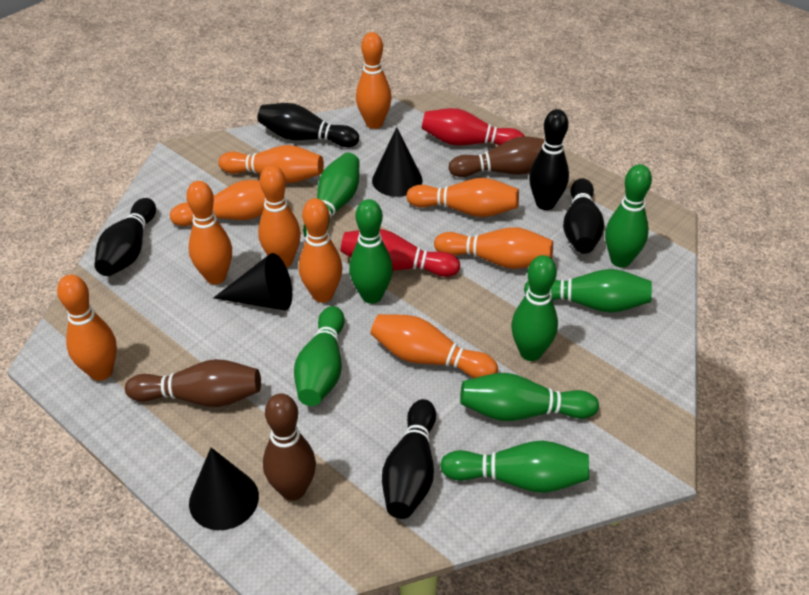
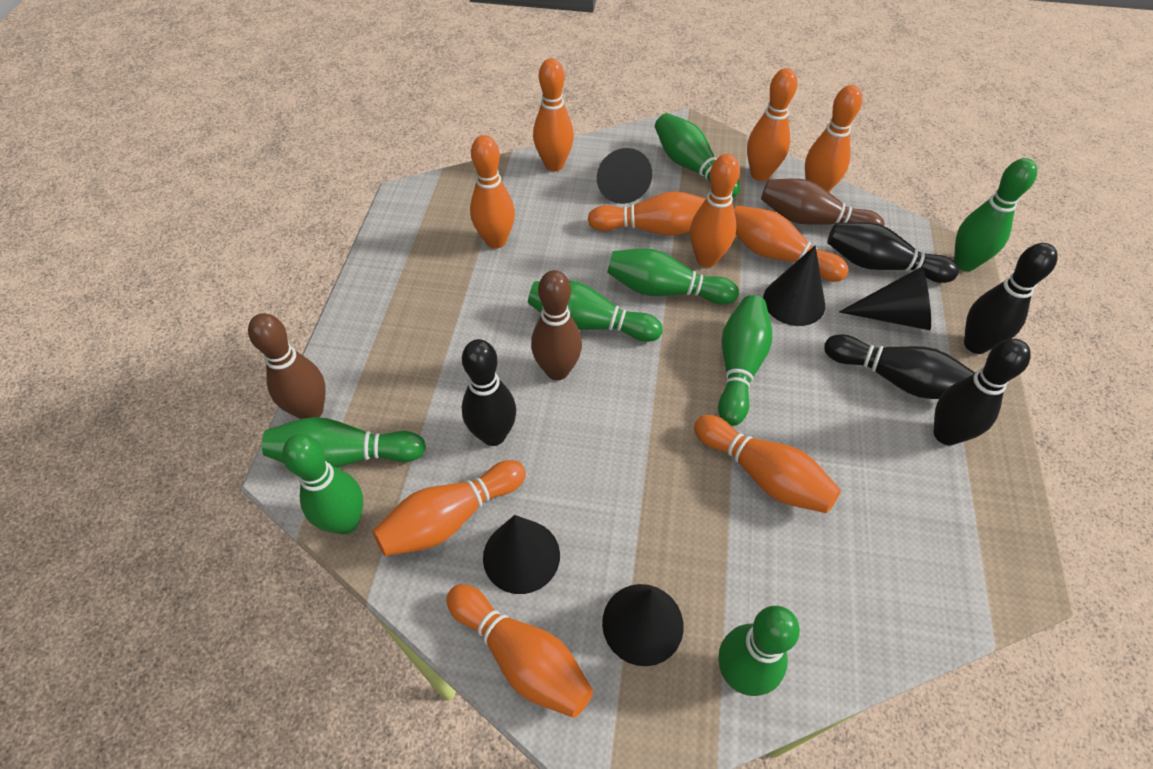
black cone: [189,447,259,530] [214,253,292,310] [372,127,423,197] = 3 -> [483,515,560,594] [597,148,652,204] [602,584,684,666] [763,245,825,326] [839,267,931,330] = 5
red bowling pin: [340,229,460,277] [422,108,525,146] = 2 -> none = 0

